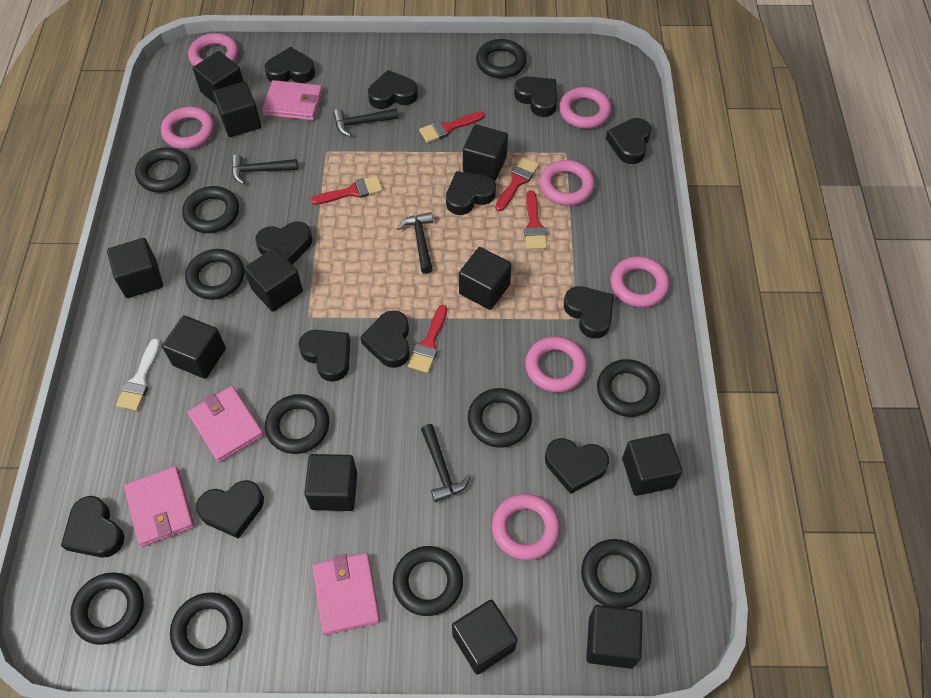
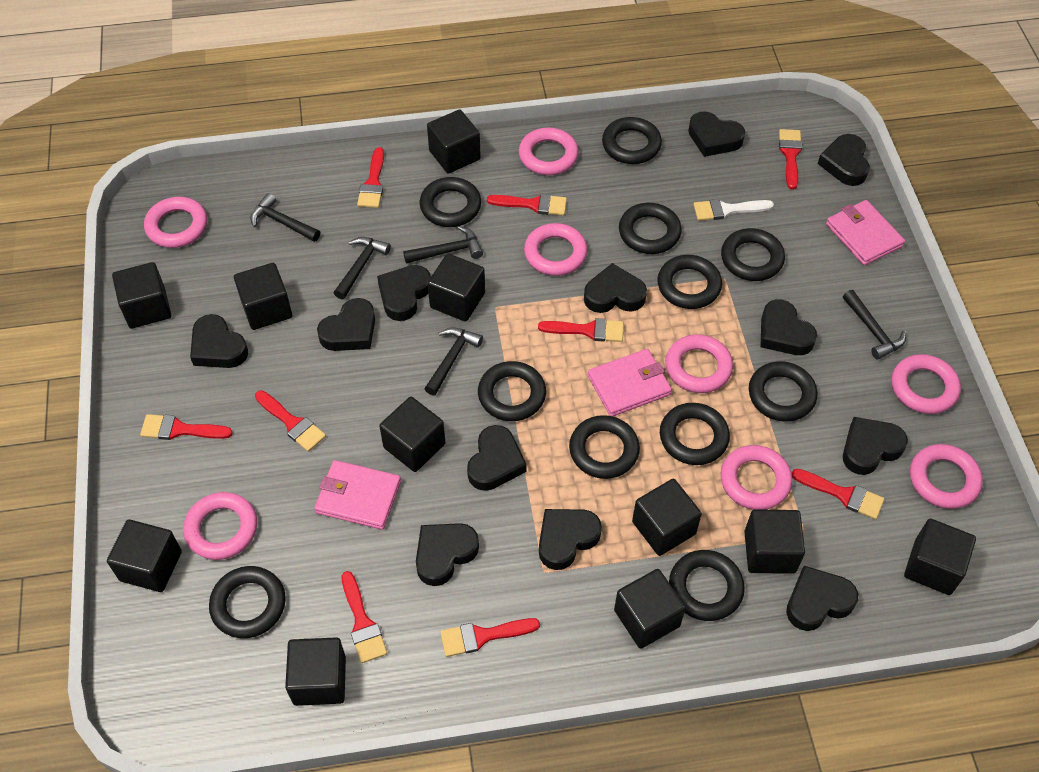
black hammer: [232,154,298,185] [333,108,399,137] [397,212,433,274] [421,424,471,502] = 4 -> [250,193,320,242] [334,237,391,299] [403,226,483,264] [425,327,483,396] [843,290,906,360] = 5
pink ring: [161,107,215,149] [188,33,239,66] [492,494,560,560] [525,336,587,393] [539,160,595,206] [559,87,612,129] [611,256,670,308] = 7 -> [144,197,207,248] [183,492,257,560] [519,128,579,175] [524,223,588,276] [665,334,733,393] [721,445,792,510] [892,354,961,414] [910,444,983,509] = 8
pink wallet: [124,466,194,547] [187,386,264,462] [262,80,323,121] [312,553,380,635] = 4 -> [314,460,401,530] [588,349,672,416] [826,200,905,265] = 3
red brush: [311,176,383,205] [408,305,447,373] [419,111,485,143] [495,157,539,211] [524,190,547,250] = 5 -> [140,414,233,440] [255,390,326,452] [342,571,387,663] [357,147,384,208] [440,618,540,657] [487,194,567,216] [538,318,624,342] [779,129,802,190] [792,469,884,519] = 9

